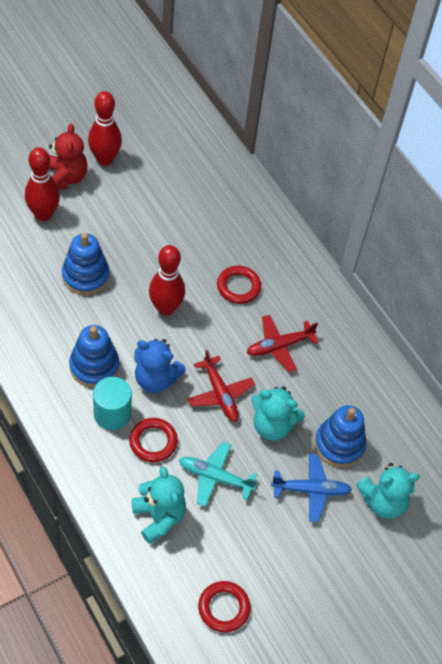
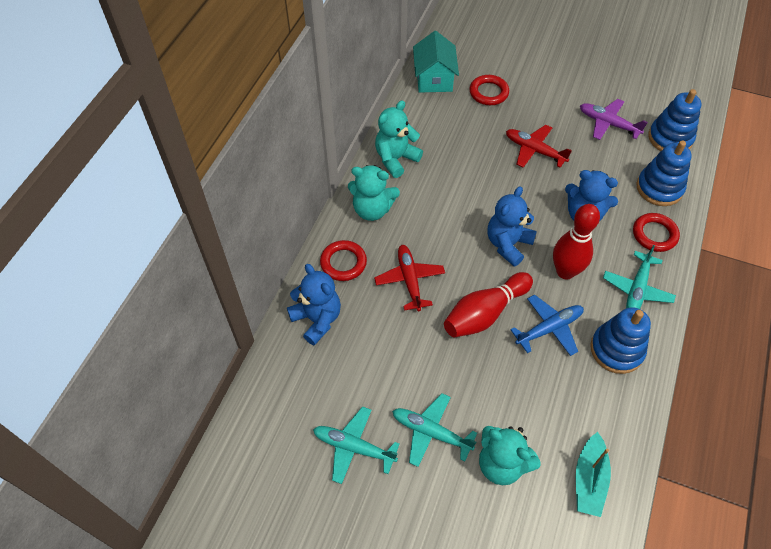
blue teddy bear: [134,339,186,393] = 1 -> [287,264,341,346] [487,186,537,267] [565,170,618,221] = 3
purple plane: none = 0 -> [580,99,648,140] = 1
red bowling pin: [25,147,60,221] [88,91,122,166] [149,245,185,316] = 3 -> [444,272,533,338] [553,204,600,279] = 2
red teddy bear: [48,123,88,190] = 1 -> none = 0
turquoise boat: none = 0 -> [576,432,611,517] = 1
turquoise cylinder: [93,377,132,430] = 1 -> none = 0
turquoise house: none = 0 -> [413,31,459,93] = 1
turquoise plane: [179,442,257,507] = 1 -> [313,406,400,484] [392,393,477,467] [603,245,676,309] = 3

